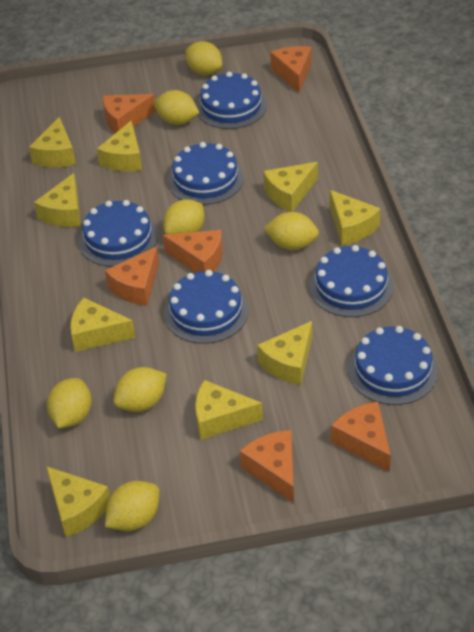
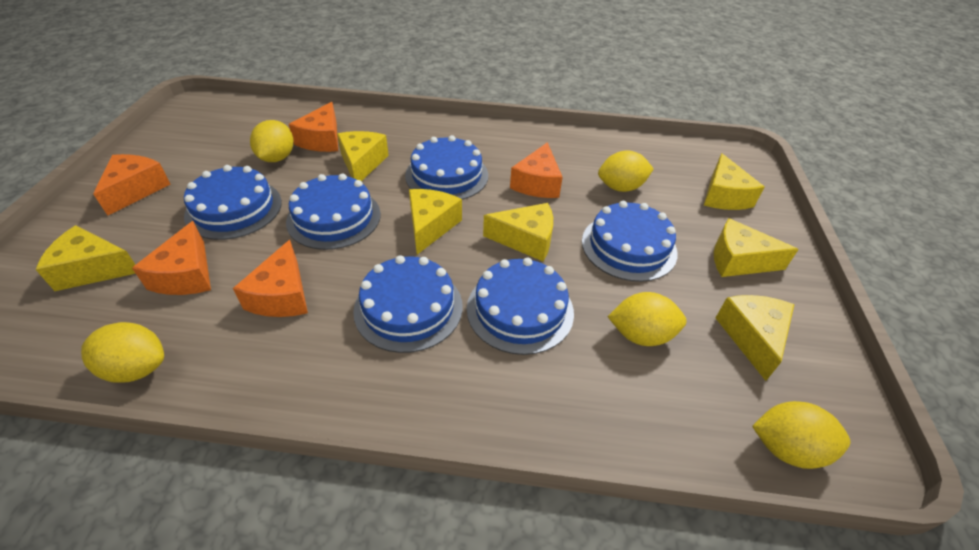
orange cheese: [103,94,156,133] [105,247,159,306] [163,230,223,273] [240,430,294,503] [270,46,311,93] [331,402,391,472] = 6 -> [93,154,171,216] [132,221,211,295] [233,240,308,317] [289,102,338,152] [510,142,563,198] = 5
yellow cheese: [29,117,76,167] [34,173,81,227] [46,466,110,537] [70,298,136,352] [97,120,142,171] [195,380,263,440] [257,321,312,385] [263,162,318,212] [329,190,381,245] = 9 -> [35,226,136,291] [337,131,389,181] [409,189,462,255] [483,203,553,261] [704,153,764,210] [714,218,799,277] [716,295,794,381] = 7
yellow lemon: [47,378,92,428] [105,481,159,531] [113,367,167,412] [154,90,199,125] [163,199,205,235] [185,41,222,75] [264,212,319,250] = 7 -> [81,322,164,383] [250,120,293,162] [598,150,654,192] [608,292,687,346] [752,401,851,469] = 5

